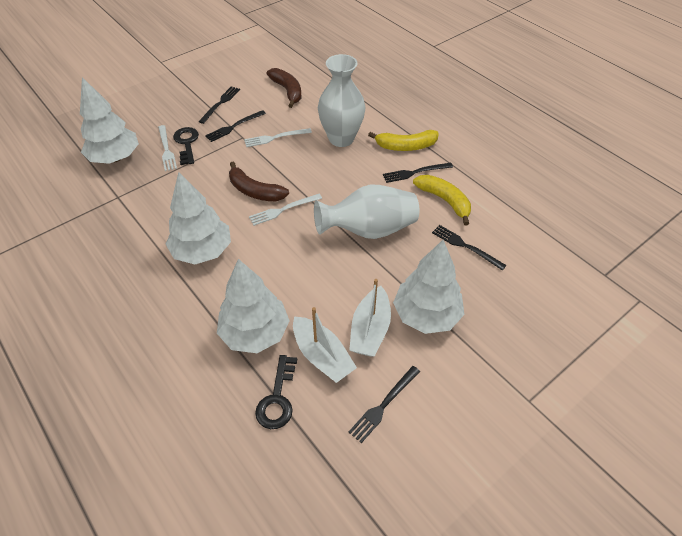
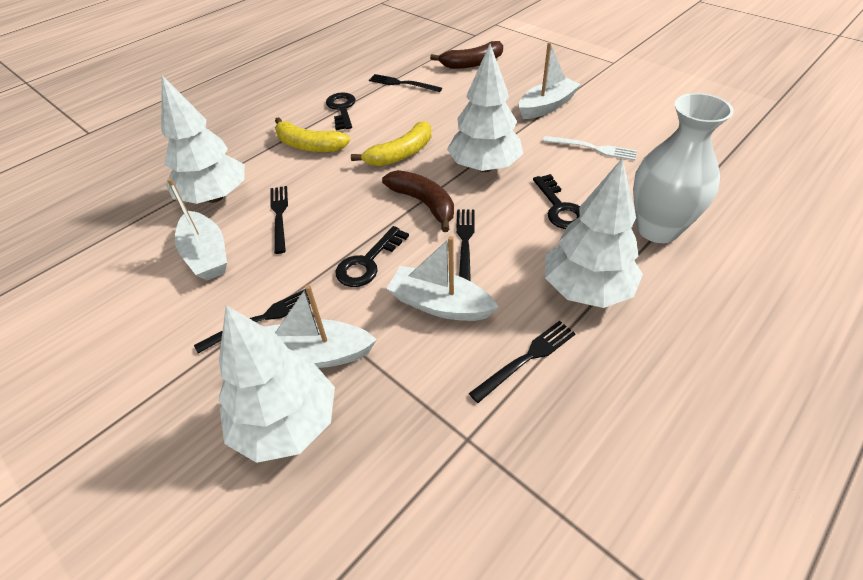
black key: [173,127,199,165] [255,355,297,429] = 2 -> [326,92,356,130] [336,226,409,287] [533,174,580,229] = 3
white boat: [293,307,357,383] [349,279,391,357] = 2 -> [167,178,227,280] [265,285,377,368] [386,236,498,321] [519,42,581,119] = 4
white fork: [158,125,177,171] [244,128,312,147] [249,194,322,226] = 3 -> [543,136,637,160] = 1
white vase: [314,184,419,239] [318,54,365,147] = 2 -> [633,93,734,243] = 1

